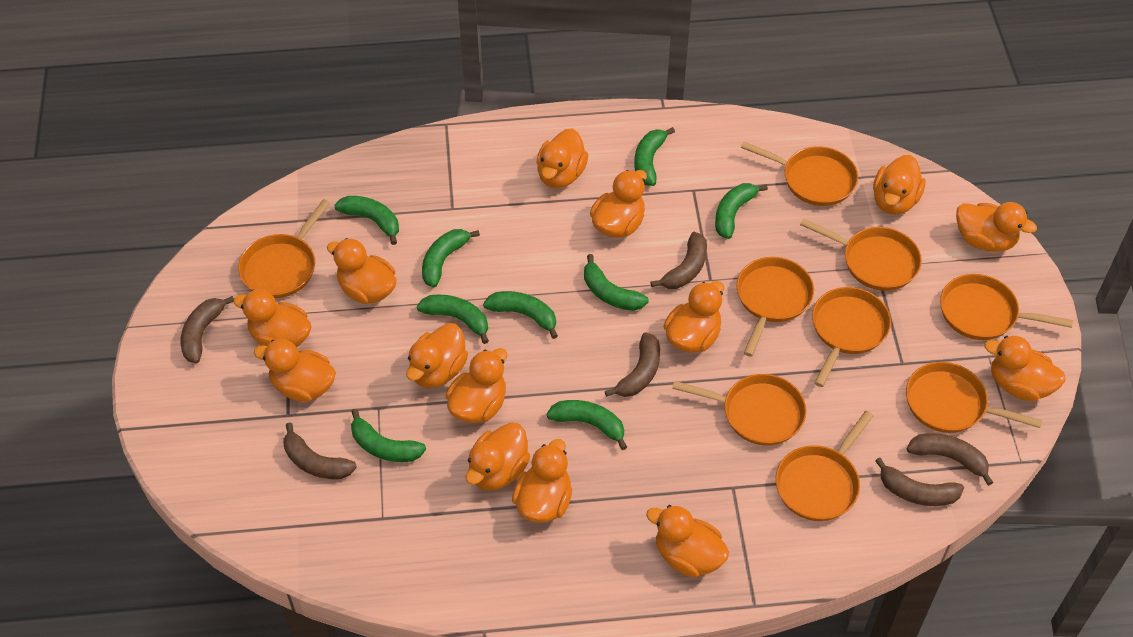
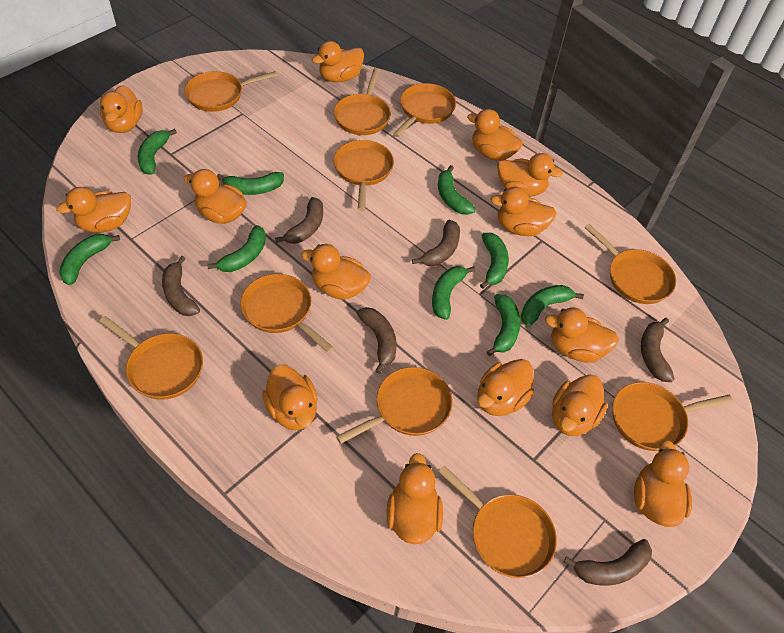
orange pan: [238,199,330,298] [672,374,807,446] [736,257,814,357] [741,141,858,206] [775,411,874,521] [800,218,922,291] [812,287,891,387] [906,362,1042,433] [940,274,1073,340] = 9 -> [99,316,203,400] [185,71,277,112] [240,274,334,353] [334,68,391,135] [334,140,394,211] [336,367,452,444] [393,83,456,137] [438,465,557,578] [585,224,676,304] [612,382,733,451] = 10

